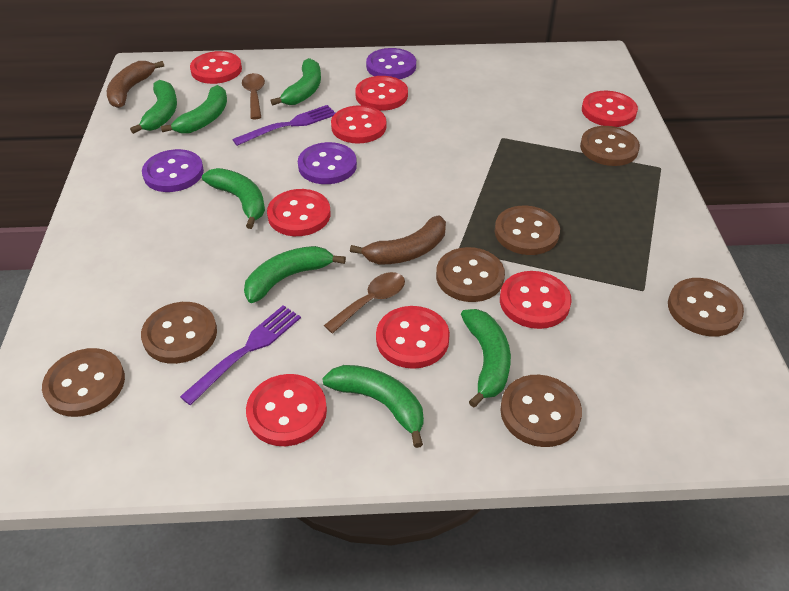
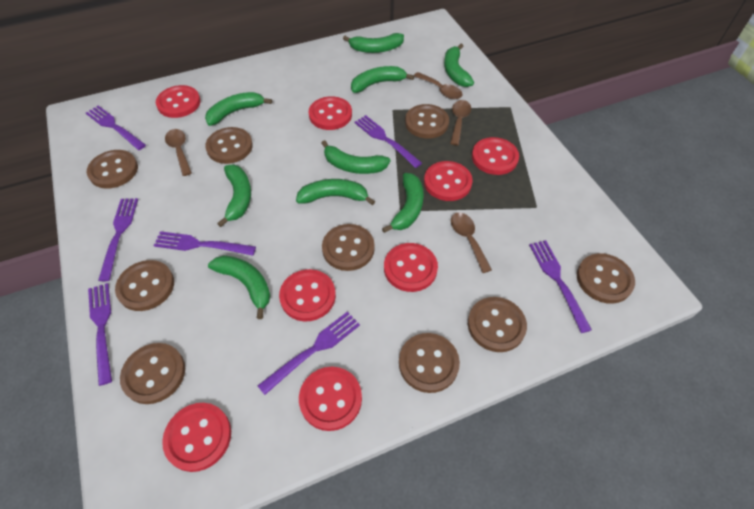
brown banana: [107,61,164,108] [350,216,446,265] = 2 -> none = 0
brown button: [42,348,125,417] [141,302,217,364] [436,247,505,302] [495,206,560,255] [500,375,582,447] [580,126,640,166] [668,278,744,337] = 7 -> [87,150,138,189] [115,260,174,311] [120,343,185,404] [205,127,253,164] [322,224,375,271] [399,333,460,393] [405,104,449,138] [468,297,527,352] [577,253,635,304] = 9
brown spoon: [242,73,265,120] [324,272,405,333] = 2 -> [165,129,192,176] [414,72,463,99] [450,100,471,145] [451,213,492,273] = 4
green banana: [130,80,177,134] [161,85,227,133] [202,168,265,229] [244,246,346,303] [271,58,321,105] [322,365,424,448] [461,309,511,408] = 7 -> [205,92,272,126] [208,255,271,319] [217,165,251,227] [296,179,375,205] [321,140,390,174] [343,33,404,53] [351,66,414,93] [382,173,424,233] [444,44,474,87] = 9
purple button: [142,149,204,192] [298,142,357,184] [366,48,416,79] = 3 -> none = 0
purple fork: [180,305,301,405] [232,105,335,146] = 2 -> [86,106,146,150] [88,283,112,386] [98,198,138,281] [153,231,256,256] [257,312,360,395] [354,115,422,168] [529,240,592,333] = 7

